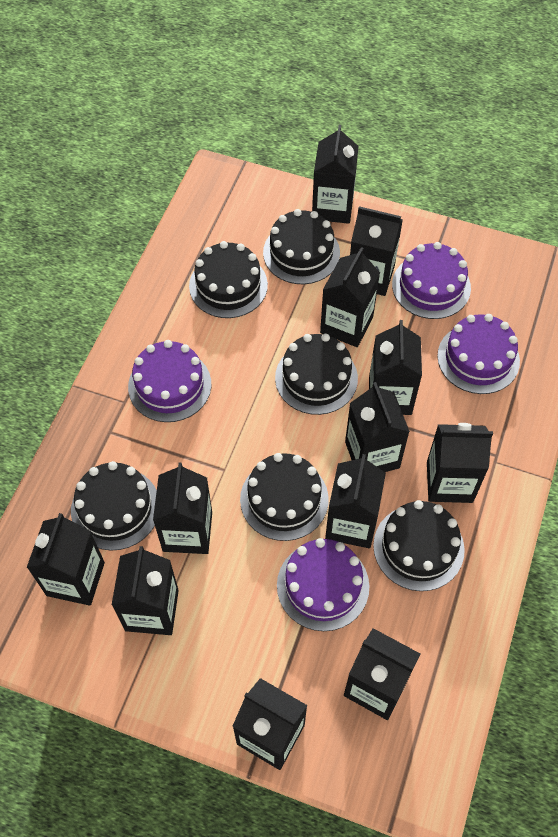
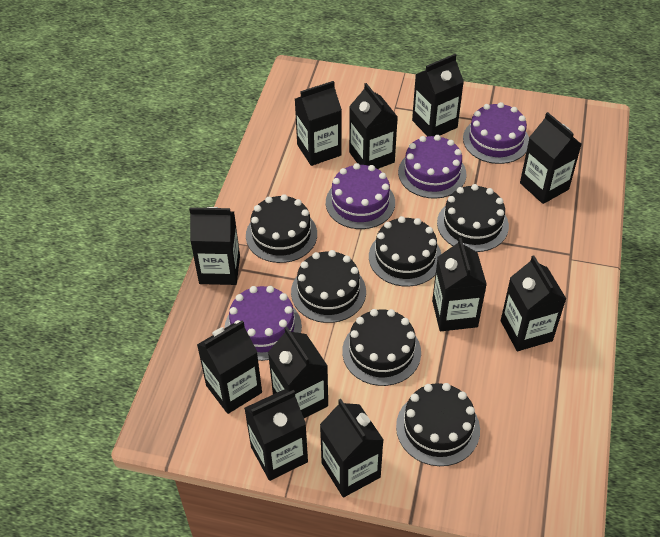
black carton: [27,513,105,606] [112,546,179,635] [153,463,212,554] [232,678,308,770] [312,125,359,224] [320,247,380,347] [325,454,386,548] [344,628,420,720] [345,382,410,472] [350,206,403,296] [369,320,422,415] [427,423,493,503] = 12 -> [189,207,240,285] [197,321,262,414] [244,389,308,481] [268,327,328,418] [295,81,342,166] [320,399,383,497] [349,83,398,169] [412,54,464,136] [432,238,487,331] [501,255,566,351] [520,112,581,204] = 11

